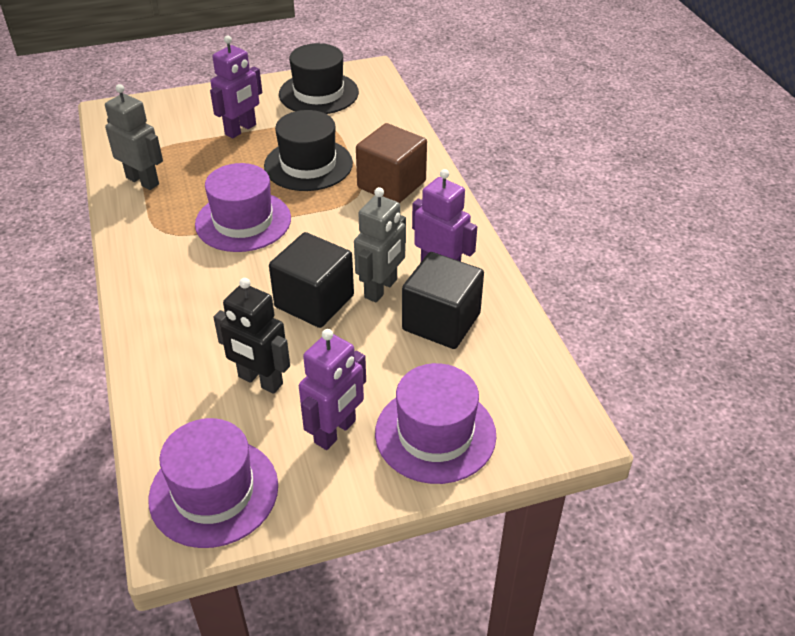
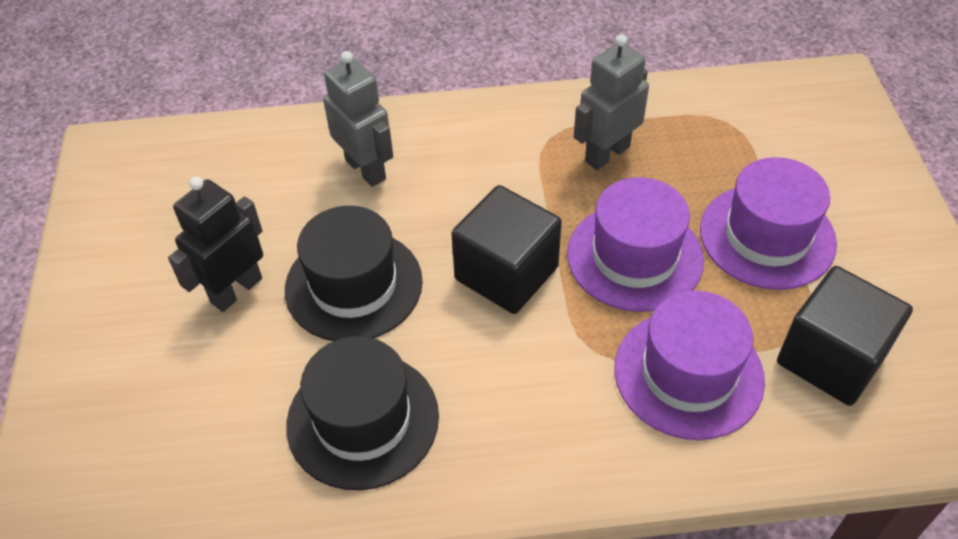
brown cube: [356,123,427,203] = 1 -> none = 0
purple robot: [210,36,262,138] [299,329,366,450] [412,169,477,262] = 3 -> none = 0

